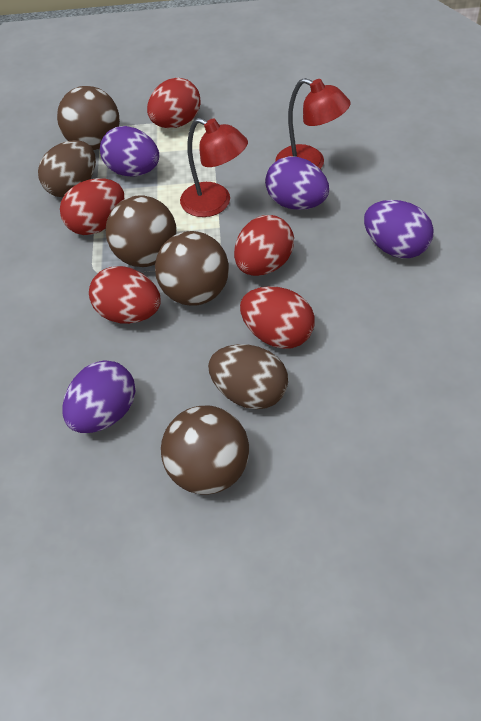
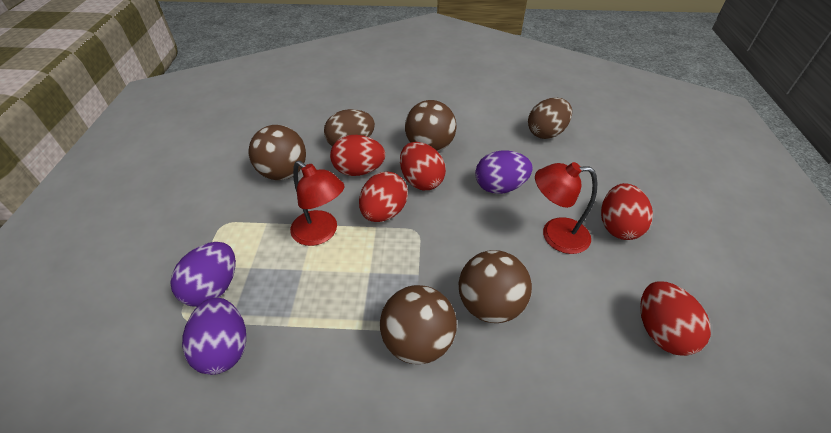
purple egg: [62,360,136,433] [100,126,159,176] [265,156,329,210] [364,200,434,258] = 4 -> [170,242,236,307] [182,298,246,375] [475,151,533,194] = 3

